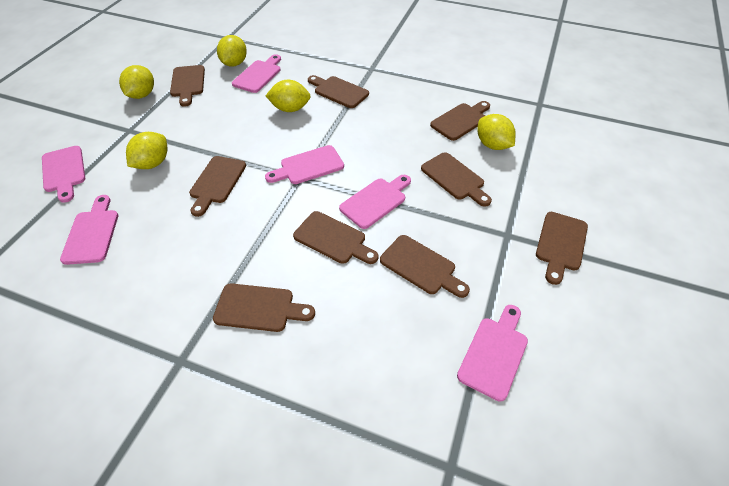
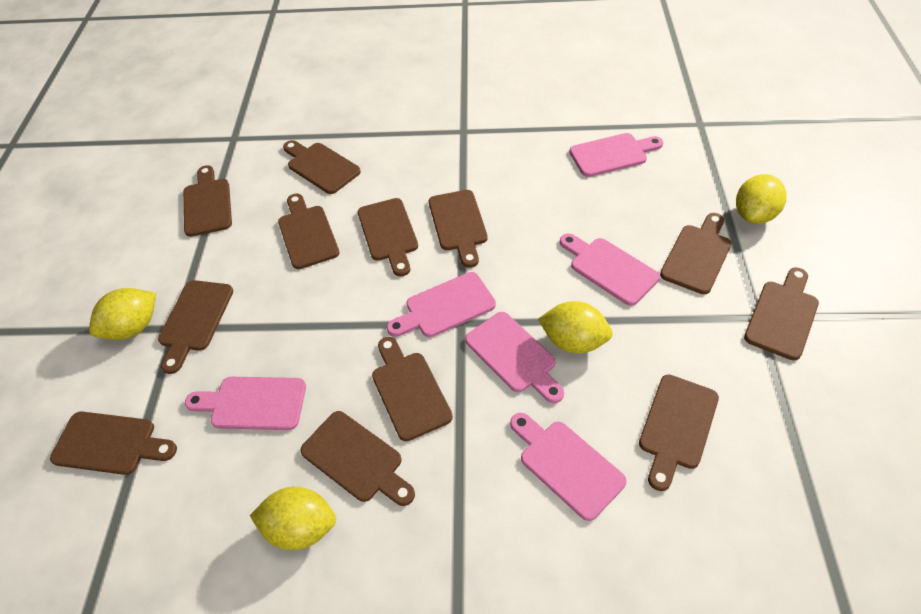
brown cutting board: [170,65,205,107] [189,156,246,217] [213,283,315,332] [293,211,378,264] [308,75,369,108] [380,235,470,298] [421,152,492,207] [430,101,490,141] [536,212,588,285] = 9 -> [50,412,177,475] [158,280,233,374] [184,165,232,237] [278,194,340,269] [283,140,361,194] [300,411,415,506] [358,198,418,277] [372,337,453,441] [429,190,488,268] [639,374,719,491] [660,213,732,294] [744,267,819,360] = 12
yellow lemon: [119,65,154,99] [126,132,168,169] [217,35,247,67] [266,80,311,112] [478,114,516,150] = 5 -> [89,288,156,340] [250,486,336,550] [538,301,613,353] [736,174,787,224] = 4

